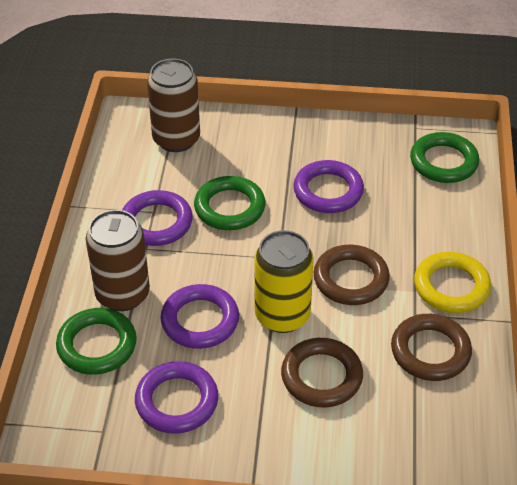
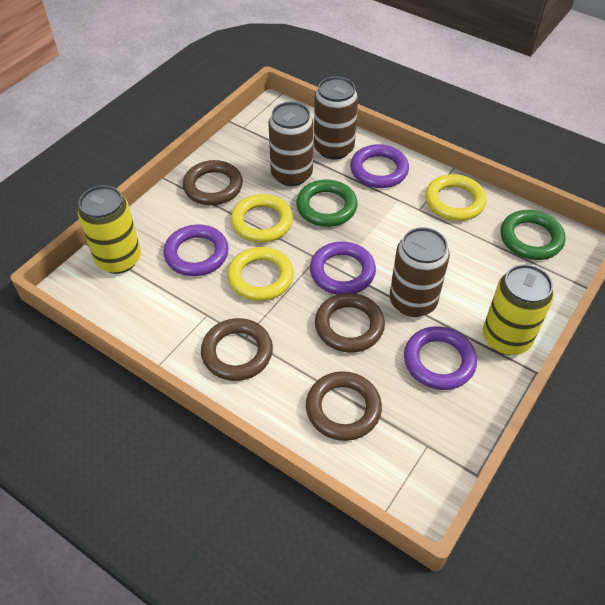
brown can: [86,210,150,311] [147,59,200,152] = 2 -> [268,102,314,186] [314,77,358,160] [390,227,450,317] = 3
brown ring: [281,338,363,407] [313,245,390,305] [391,314,472,381] = 3 -> [183,160,243,205] [201,318,273,381] [306,371,382,441] [315,293,385,353] = 4
green ring: [56,308,137,375] [194,176,265,230] [410,132,479,183] = 3 -> [296,180,358,227] [501,210,565,260] = 2
yellow can: [254,230,314,333] = 1 -> [78,185,141,274] [483,264,554,355] = 2
yellow ring: [414,252,491,313] = 1 -> [227,247,294,301] [231,194,293,243] [425,174,487,221] = 3

